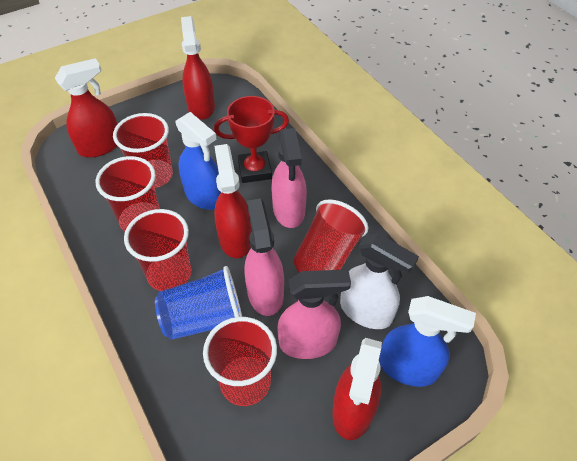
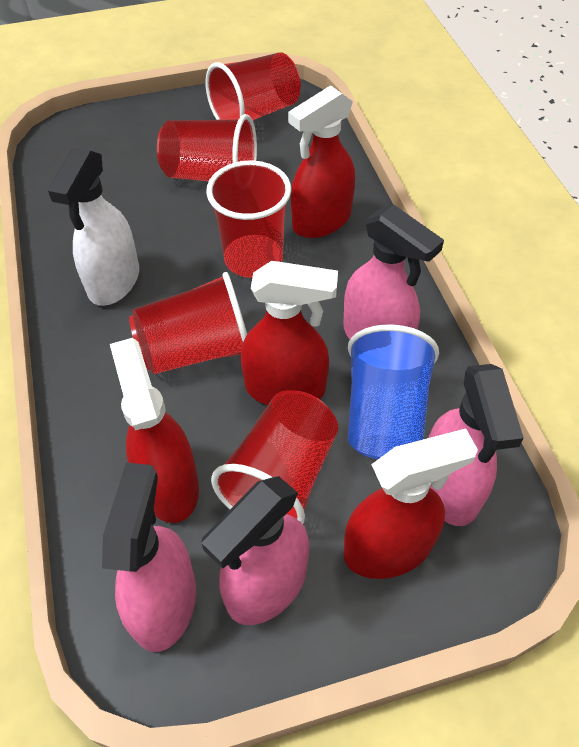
blue spray bottle: [176,112,221,210] [379,296,476,387] = 2 -> none = 0
pink spray bottle: [244,199,284,316] [271,128,307,228] [277,270,351,359] = 3 -> [102,463,196,652] [201,476,309,625] [343,204,444,340] [428,364,524,526] = 4
red trophy: [214,96,289,183] = 1 -> none = 0

